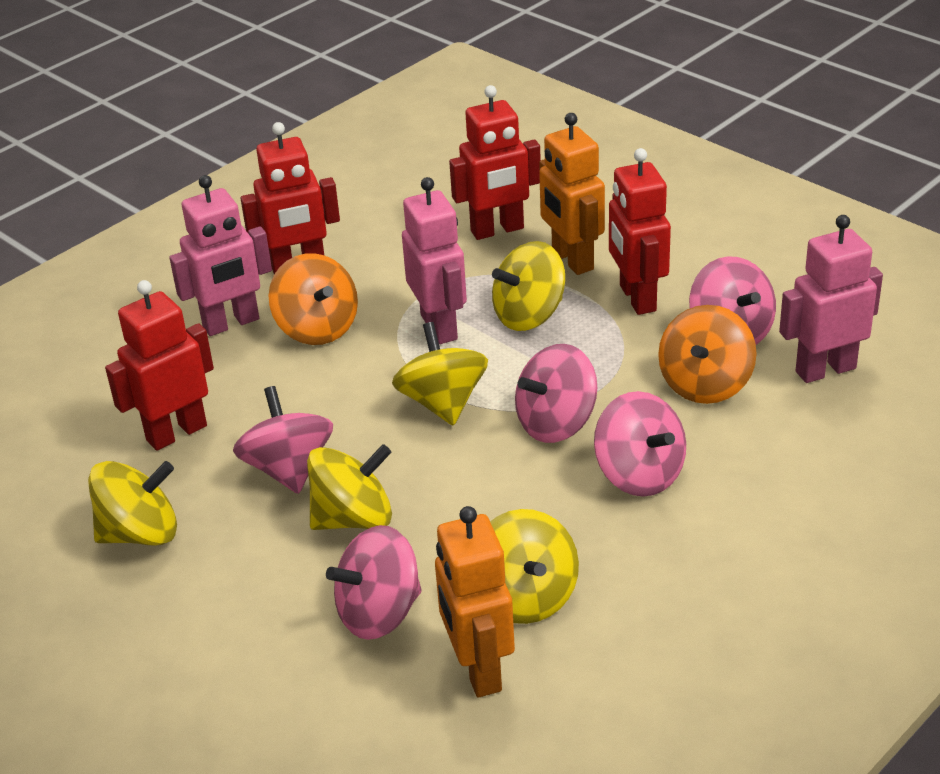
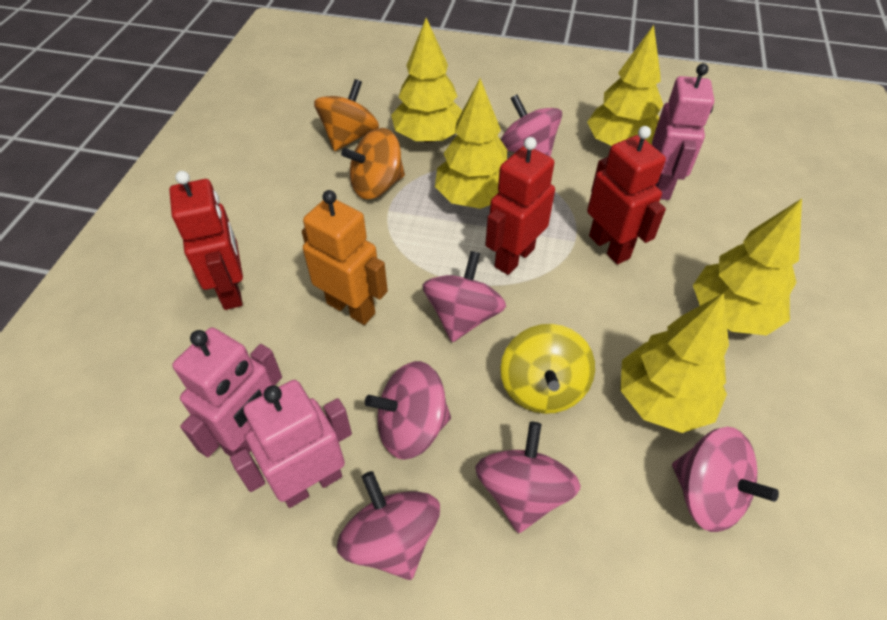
orange robot: [435,506,515,697] [539,113,605,275] = 2 -> [302,190,388,325] = 1
pink spinning top: [233,386,333,494] [326,525,422,640] [515,344,597,443] [594,391,686,497] [689,256,776,345] = 5 -> [337,471,440,580] [365,361,451,460] [422,251,506,342] [475,422,580,533] [501,94,562,157] [672,427,779,532] = 6
red robot: [105,280,214,451] [241,122,340,274] [449,85,541,240] [609,148,671,315] = 4 -> [169,171,243,310] [485,137,555,275] [587,126,666,264] = 3
yellow spinning top: [88,461,177,546] [307,444,392,530] [392,322,488,426] [490,509,579,624] [492,241,565,331] = 5 -> [500,324,595,414] = 1
yellow tree: none = 0 -> [391,18,463,143] [435,78,507,209] [587,25,663,146] [620,293,729,433] [693,198,802,335] = 5

